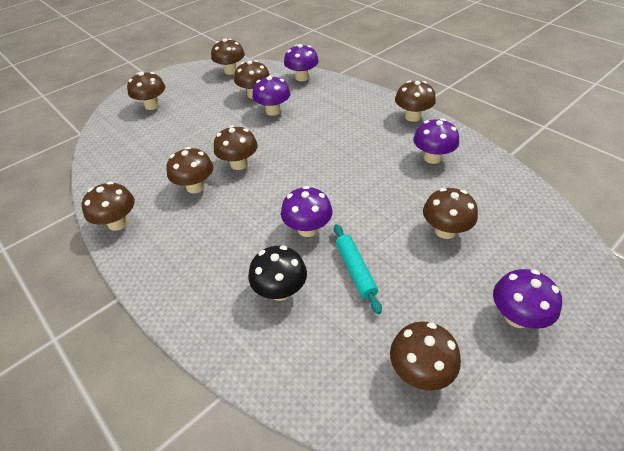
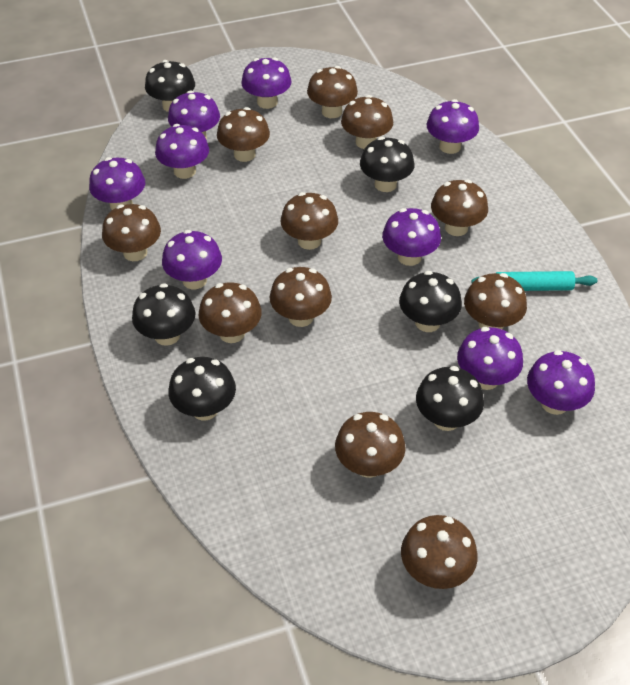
black mushroom: [248,246,307,301] = 1 -> [132,283,196,346] [145,60,195,112] [168,357,236,420] [360,137,414,192] [399,271,462,332] [416,366,484,431] = 6
brown mushroom: [81,182,135,231] [127,72,165,110] [166,147,213,193] [211,38,245,75] [214,125,258,170] [234,60,270,99] [390,321,461,391] [395,81,436,122] [423,188,478,239] = 9 -> [102,204,161,261] [199,282,262,343] [217,107,270,162] [270,267,332,327] [281,192,338,250] [307,66,358,118] [335,412,406,478] [341,95,393,149] [401,515,478,589] [431,180,488,236] [464,273,527,330] = 11
purple mushroom: [252,75,291,116] [281,186,333,237] [284,44,319,81] [413,118,459,164] [493,269,562,329] = 5 -> [89,157,145,210] [155,124,209,179] [162,230,222,289] [168,91,220,139] [241,57,292,109] [382,208,441,266] [427,99,479,154] [457,327,523,390] [527,350,595,415] = 9

